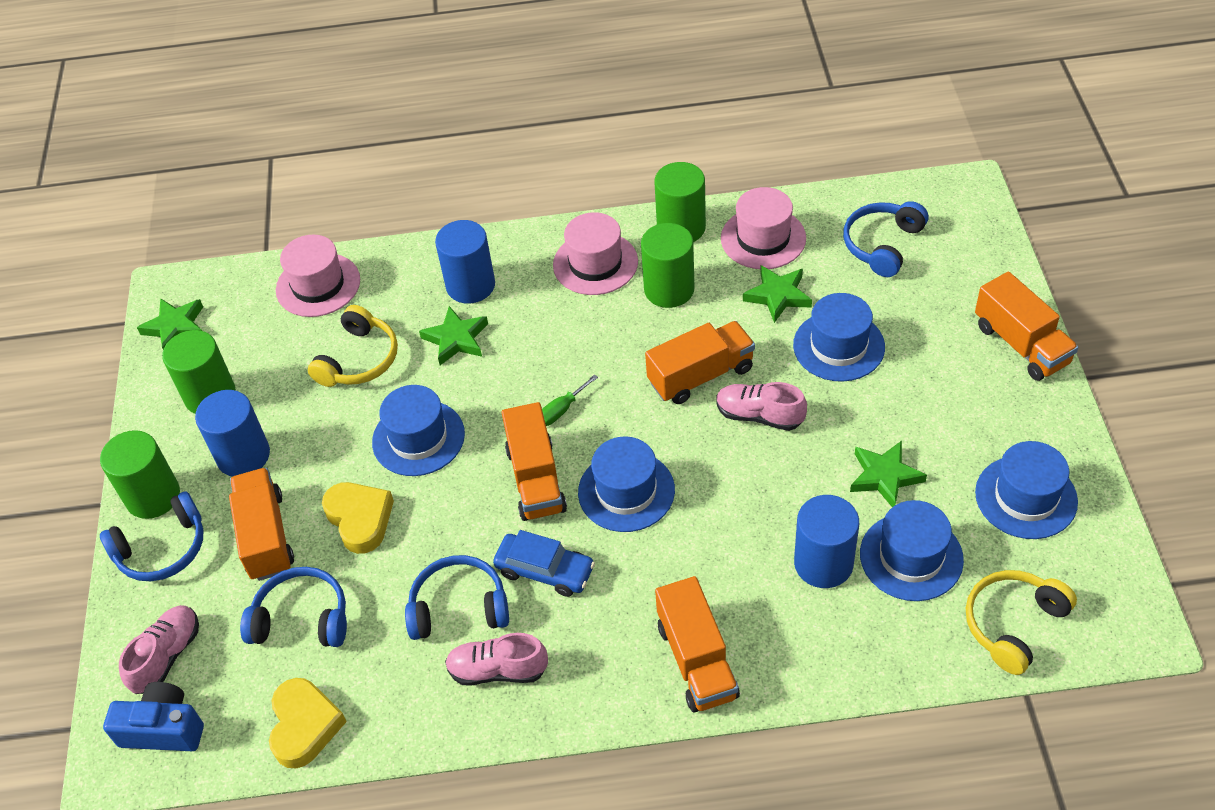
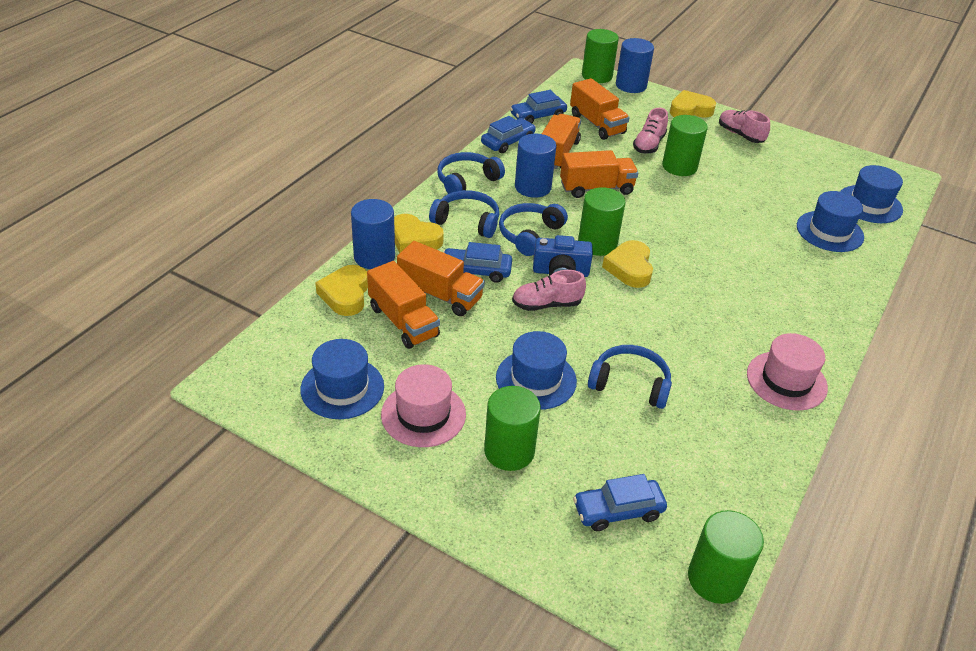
blue car: [493,530,595,597] = 1 -> [443,242,512,283] [481,116,536,153] [510,90,567,123] [573,474,667,531] = 4
blue hat: [372,385,465,476] [578,437,675,532] [793,293,885,382] [860,500,964,601] [975,441,1078,539] = 5 -> [300,339,384,419] [496,331,577,410] [797,191,864,252] [840,165,903,223] = 4
green cylinder: [100,430,180,519] [162,330,236,414] [641,223,694,308] [654,162,706,242] = 4 -> [484,386,541,471] [578,187,626,256] [582,29,619,83] [662,115,708,176] [688,510,764,604] = 5
green screwdriver: [542,374,598,426] = 1 -> none = 0
green star: [137,298,203,350] [419,306,488,365] [743,265,812,323] [850,441,927,507] = 4 -> none = 0
pink hat: [276,235,360,317] [553,212,638,295] [721,187,806,269] = 3 -> [381,364,466,447] [747,333,828,411] = 2
yellow headphones: [308,305,398,387] [966,570,1077,675] = 2 -> none = 0
yellow heart: [269,678,347,768] [322,482,394,554] = 2 -> [315,265,368,316] [394,214,444,253] [602,240,653,288] [670,90,716,117] = 4

